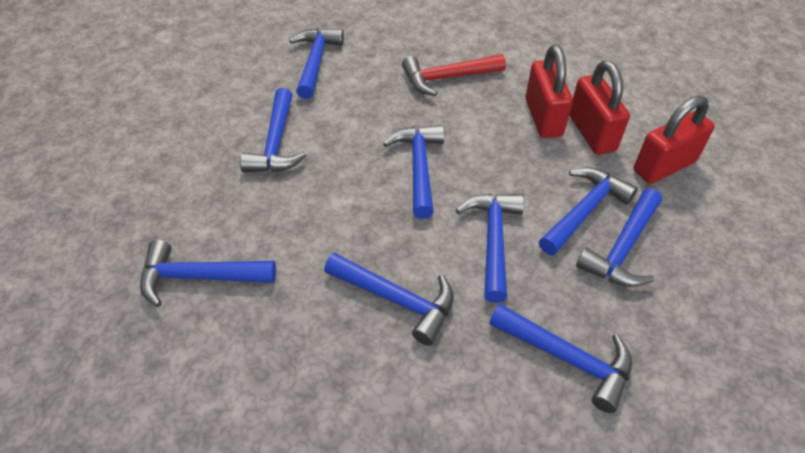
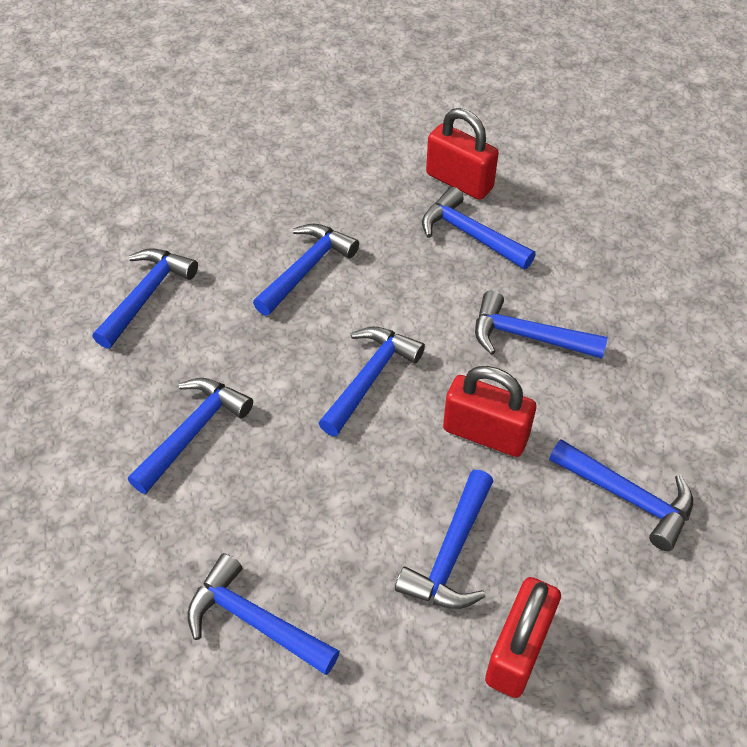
red hammer: [402,54,506,96] = 1 -> none = 0

